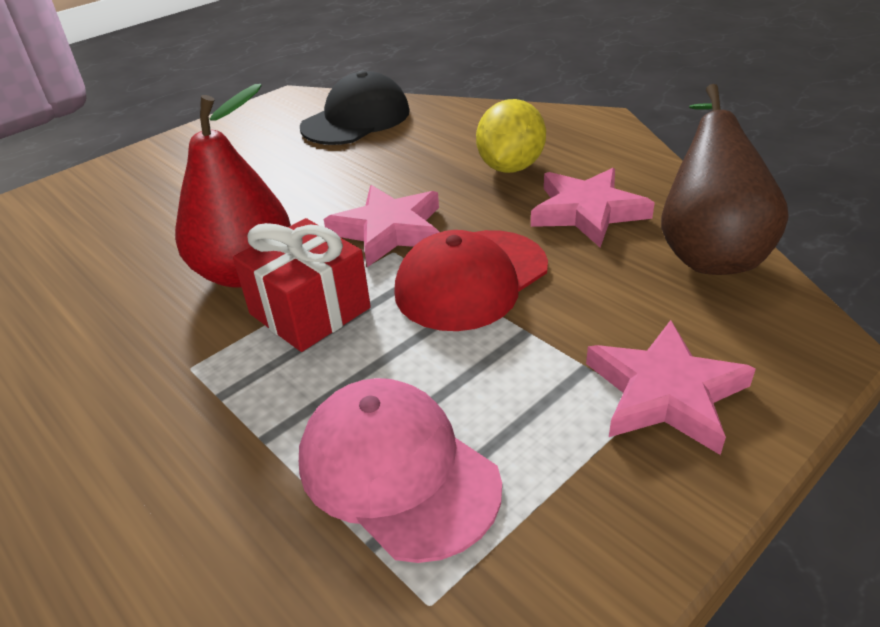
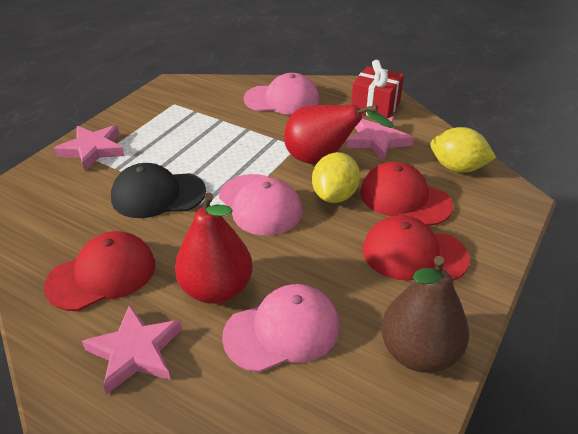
pink cap: [299,378,502,563] = 1 -> [219,174,302,236] [222,284,340,373] [244,73,319,115] = 3
red cap: [394,230,548,331] = 1 -> [44,231,155,311] [360,162,453,226] [363,215,470,281] = 3
red pear: [175,84,291,288] = 1 -> [175,193,252,304] [284,105,394,164] = 2
yellow lemon: [476,99,546,173] = 1 -> [312,152,360,203] [430,127,496,173] = 2

